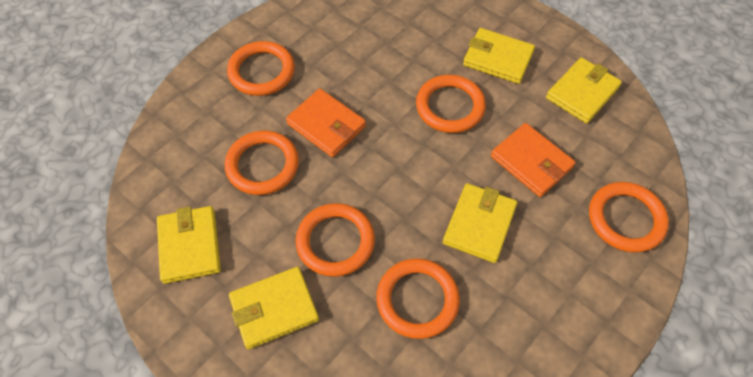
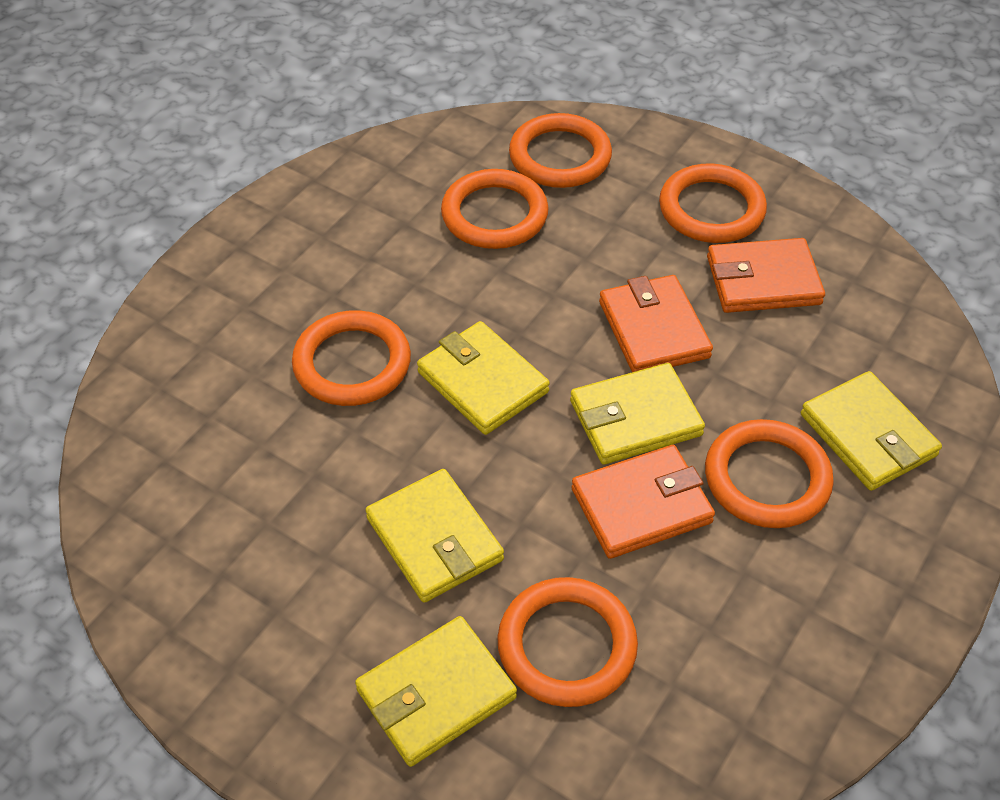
orange wallet: [286,89,366,157] [491,123,576,197] = 2 -> [571,445,715,559] [599,275,713,372] [707,238,825,313] = 3

